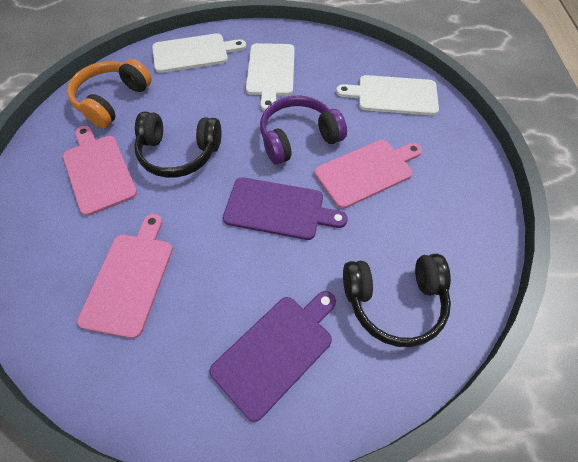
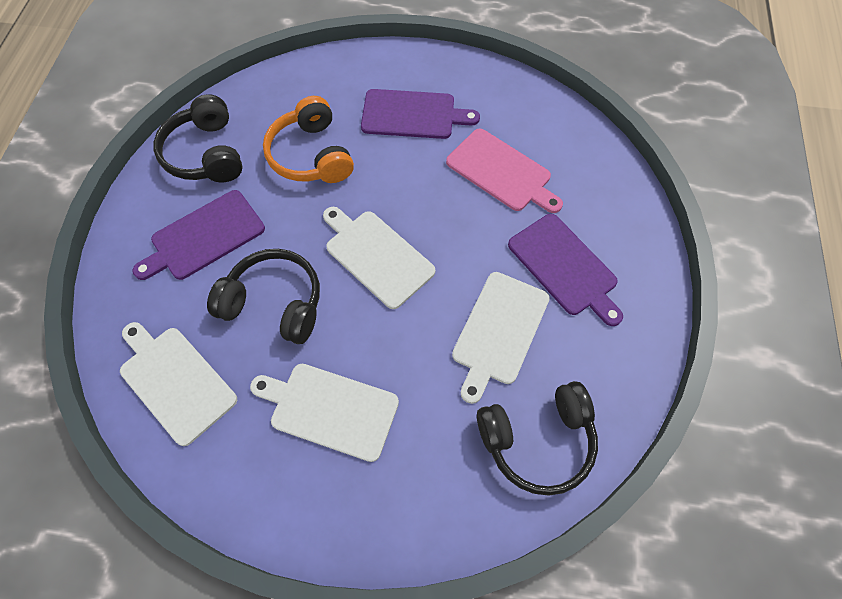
black headphones: [134,111,221,178] [343,254,451,347] = 2 -> [153,94,243,182] [207,249,320,344] [477,381,598,496] = 3
pink cutting board: [63,126,137,216] [77,214,173,338] [314,140,422,209] = 3 -> [446,129,563,213] = 1
purple cutting board: [209,291,336,422] [223,177,348,240] = 2 -> [132,190,265,280] [361,89,480,139] [508,214,623,326] = 3
purple headphones: [260,96,347,165] = 1 -> none = 0
white cutting board: [152,33,246,73] [246,43,295,111] [336,75,439,115] = 3 -> [120,322,237,446] [250,364,399,462] [323,207,435,309] [452,272,550,404] = 4

